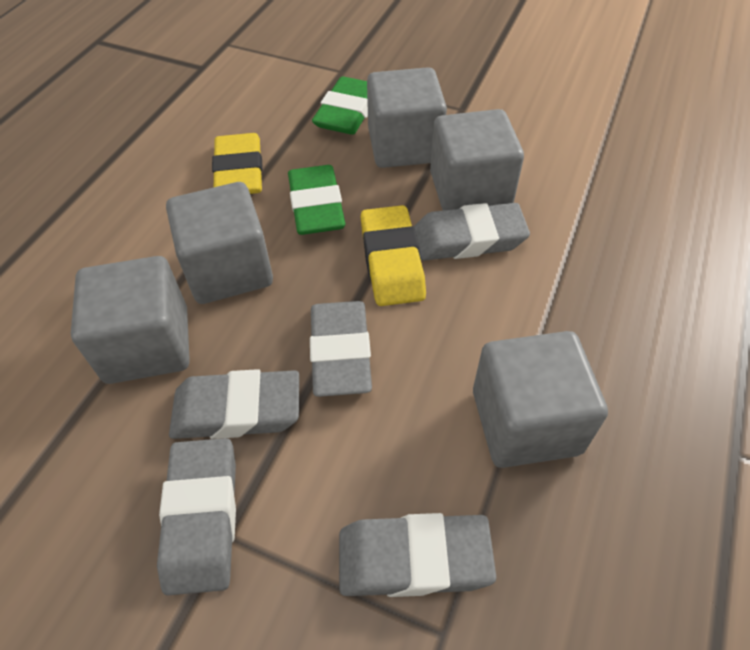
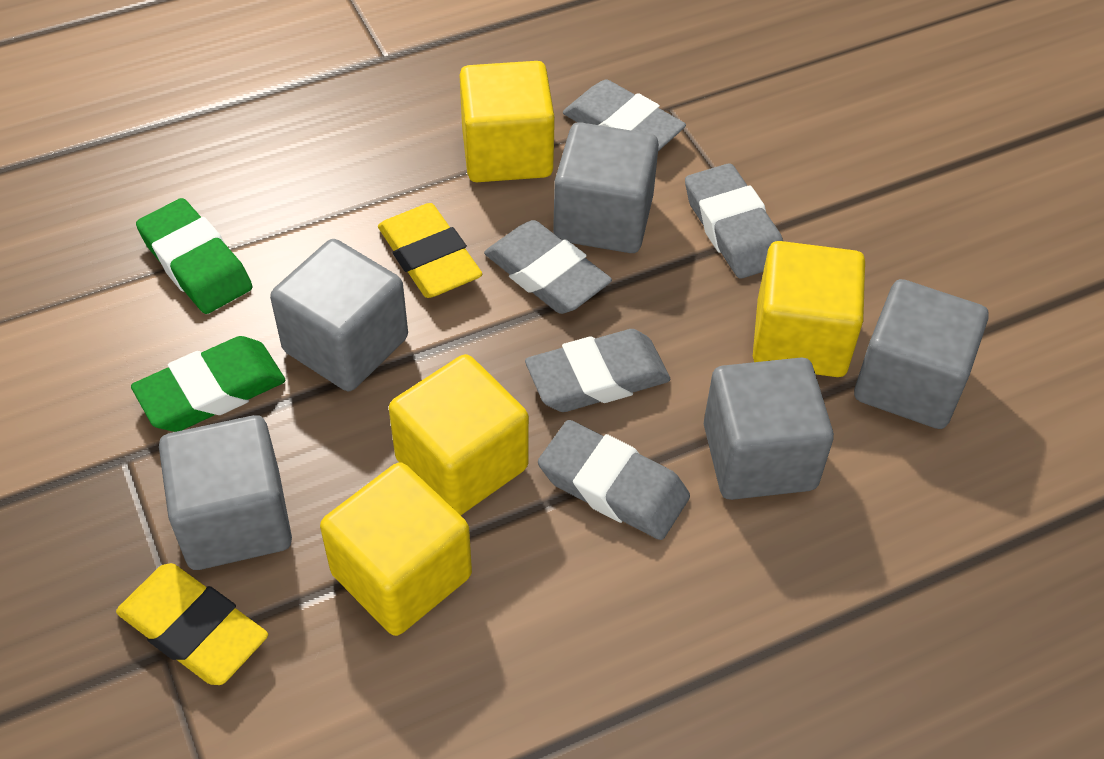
yellow cube: none = 0 -> [320,462,472,636] [389,354,529,515] [460,61,555,182] [753,241,865,377] = 4

